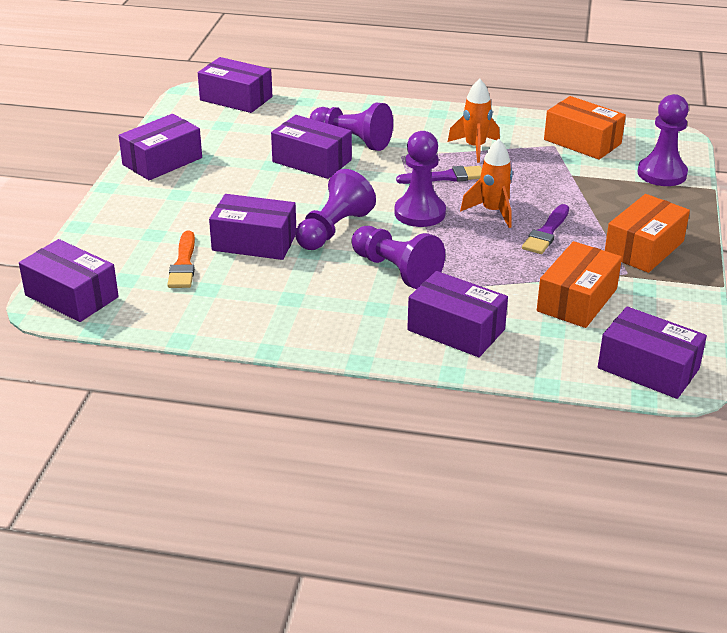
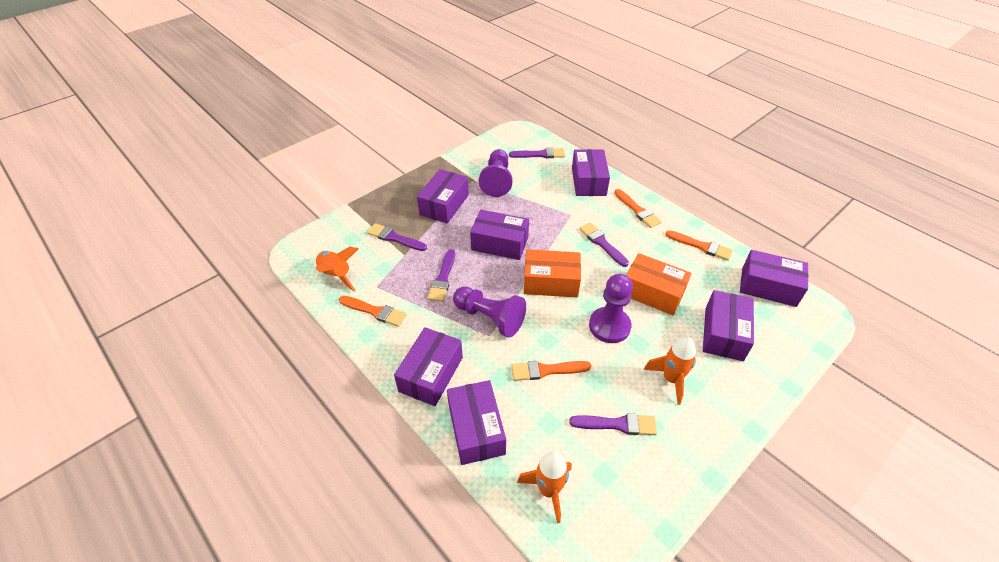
orange box: [537,241,622,328] [544,96,626,160] [605,194,690,273] = 3 -> [524,249,581,297] [626,253,691,315] = 2
orange brush: [167,231,195,288] = 1 -> [339,296,407,327] [511,361,591,381] [614,189,662,228] [665,230,733,261] = 4
orange rocket: [448,79,500,163] [460,139,513,228] = 2 -> [315,247,358,291] [517,452,572,524] [644,337,696,405] = 3
purple brush: [396,166,482,184] [522,204,569,254] = 2 -> [367,223,427,251] [428,249,455,302] [509,147,565,158] [569,413,657,435] [580,223,629,267] = 5
purple pawn: [296,169,376,250] [310,102,393,151] [351,226,445,289] [394,131,446,227] [637,94,689,186] = 5 -> [453,287,526,338] [479,149,513,197] [589,274,633,343] = 3

